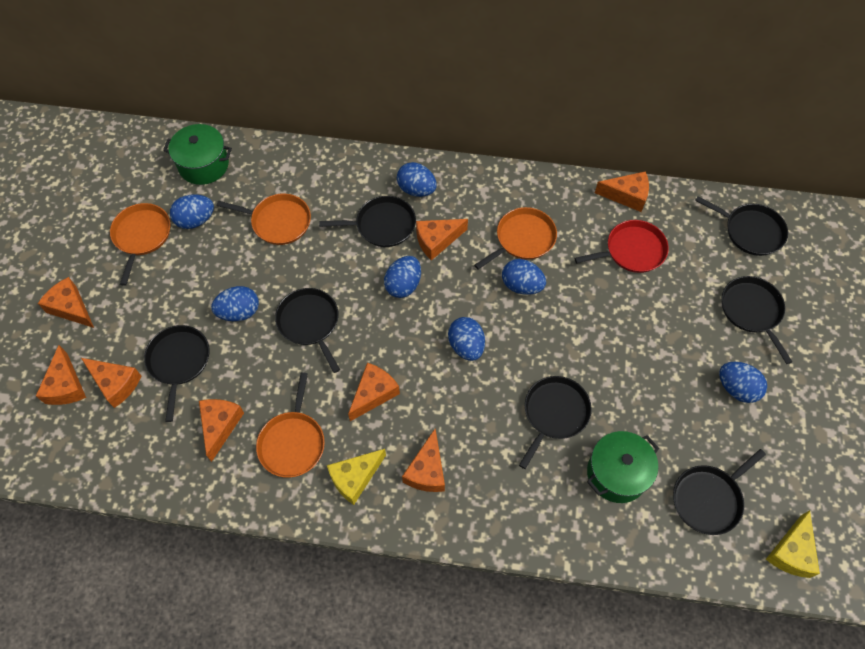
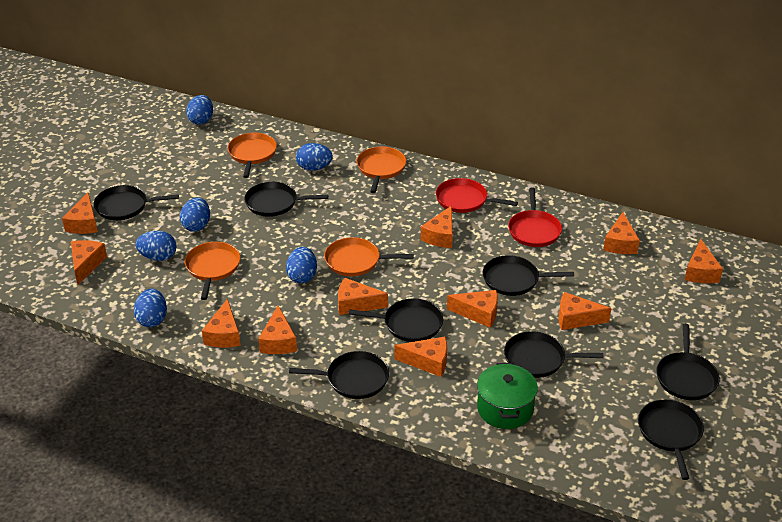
black pan: [144,325,210,422] [275,288,340,373] [319,196,416,247] [519,376,592,469] [673,449,766,535] [695,196,788,256] [722,276,793,364] = 7 -> [94,185,179,220] [244,182,328,217] [289,351,389,399] [349,299,443,342] [482,255,574,296] [504,331,603,378] [638,400,704,480] [656,324,720,400] = 8
blue egg: [170,195,214,229] [211,286,259,321] [384,256,421,298] [397,162,437,197] [448,317,485,361] [502,259,546,295] [719,362,767,403] = 7 -> [134,289,167,327] [136,231,177,261] [180,198,210,232] [186,95,213,125] [286,247,317,283] [296,143,333,171] = 6
green pot: [163,124,232,185] [587,431,659,503] = 2 -> [477,363,538,429] = 1
orange cheese: [36,345,86,405] [38,277,94,328] [81,358,141,408] [199,399,244,462] [348,363,400,421] [402,429,445,492] [416,219,468,261] [595,171,649,212] = 8 -> [62,192,98,234] [71,240,107,285] [202,299,241,348] [259,306,297,354] [338,278,388,315] [395,337,447,377] [421,205,453,248] [447,290,498,328] [559,292,611,330] [603,212,640,254] [685,239,723,283] = 11
red pan: [574,220,669,273] = 1 -> [436,178,518,213] [508,187,562,247] = 2
yellow cheese: [327,449,386,505] [766,510,820,578] = 2 -> none = 0

